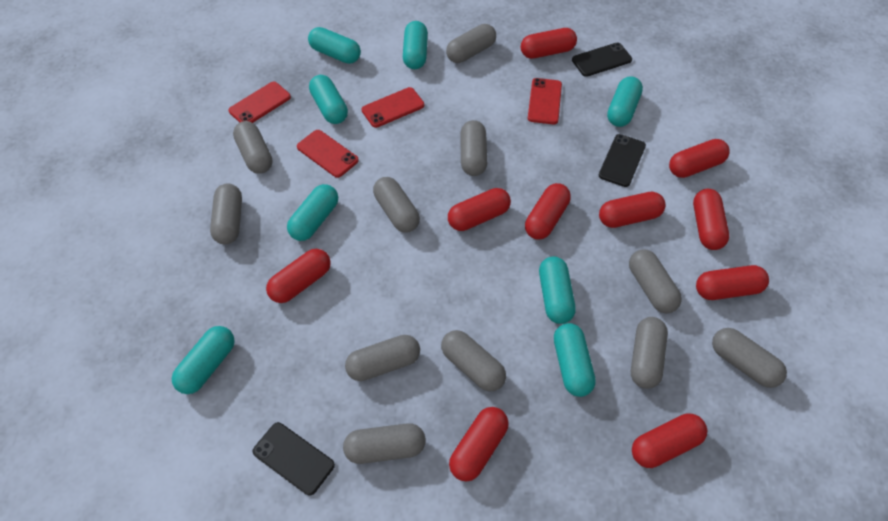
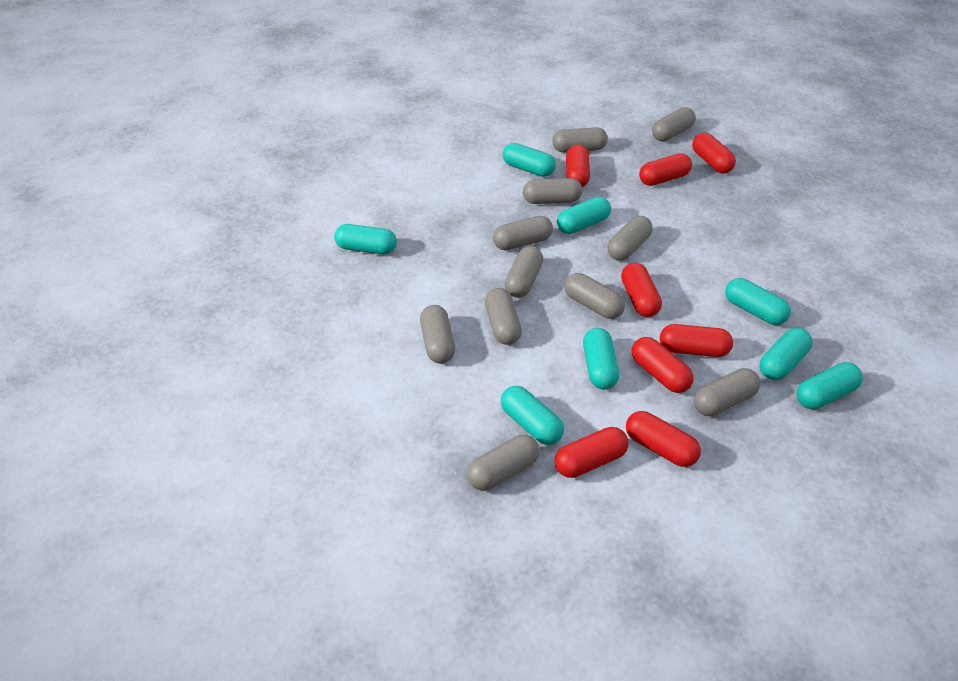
black phone: [252,422,335,496] [572,42,632,77] [599,134,646,187] = 3 -> none = 0
red capsule: [266,249,331,303] [448,188,511,231] [449,407,508,481] [521,28,577,59] [525,183,571,239] [599,192,665,228] [632,413,707,468] [669,139,730,178] [693,189,729,250] [696,265,769,300] = 10 -> [555,427,629,478] [566,144,590,187] [621,263,662,317] [626,411,701,467] [632,337,694,393] [639,153,692,186] [660,324,733,357] [692,133,736,173] = 8
red phone: [228,82,291,123] [297,130,359,178] [362,87,424,128] [528,78,562,124] = 4 -> none = 0

